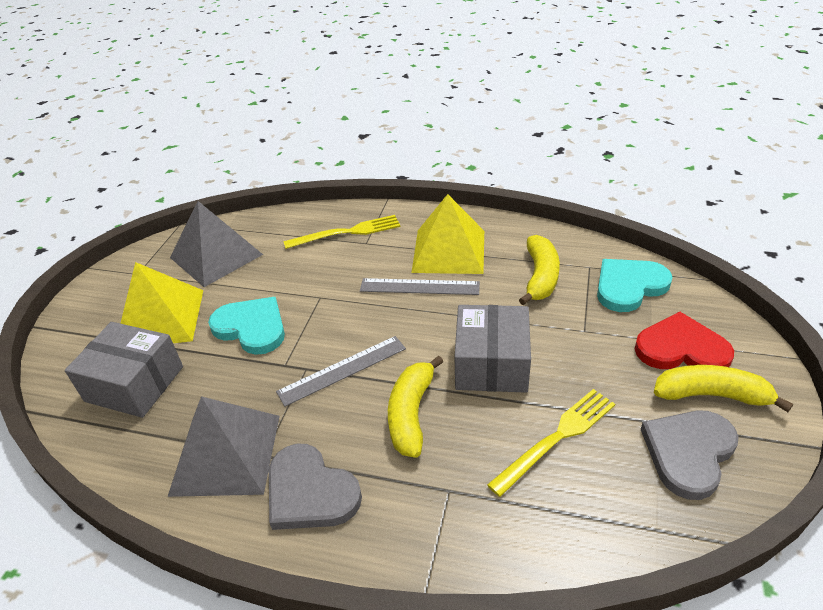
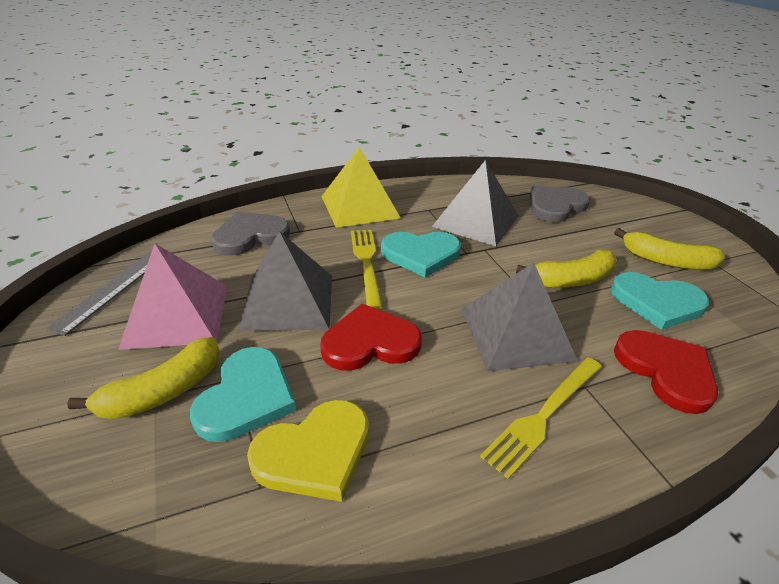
grey box: [65,322,183,418] [454,305,531,393] = 2 -> none = 0
grey pyramid: [168,396,280,497] [170,201,263,287] = 2 -> [238,231,332,331] [432,160,518,246] [461,263,578,371] = 3
grey ruler: [276,336,406,406] [360,278,480,295] = 2 -> [46,252,151,336] = 1
pink pyramid: none = 0 -> [118,244,227,350] = 1
red heart: [635,312,734,369] = 1 -> [320,304,422,371] [614,330,718,414] = 2
turquoise heart: [208,297,285,355] [597,259,672,312] = 2 -> [190,347,296,442] [381,232,461,277] [611,272,709,330] = 3
yellow heart: none = 0 -> [247,400,369,502] = 1
yellow pyramid: [120,262,203,343] [411,194,484,274] = 2 -> [321,147,401,228] = 1

